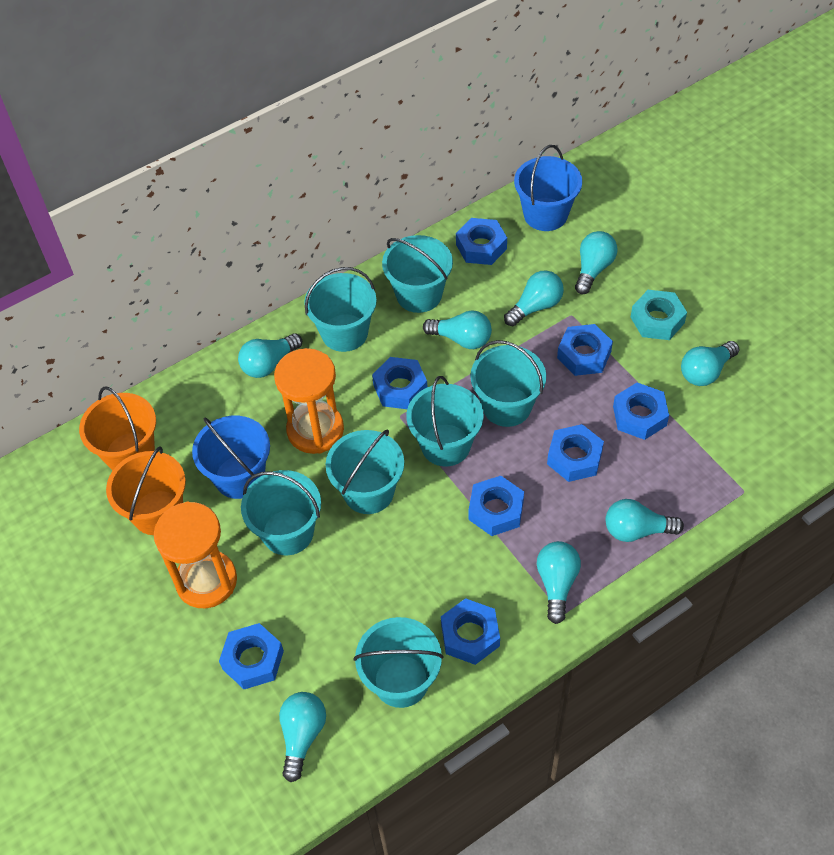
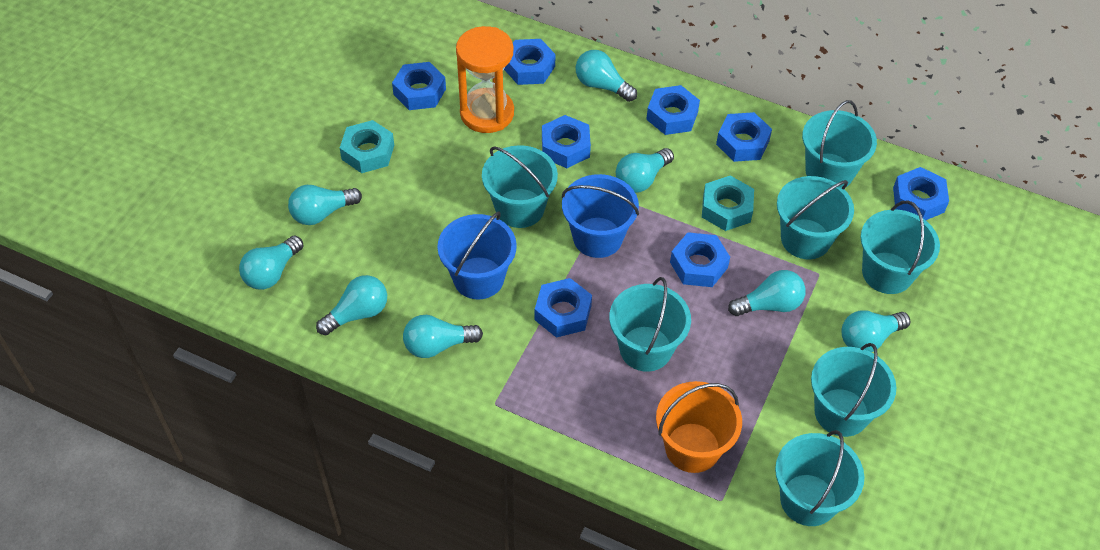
orange bucket: [79,386,156,470] [106,446,186,535] = 2 -> [656,381,742,473] = 1
orange hourglass: [154,502,237,608] [274,348,344,454] = 2 -> [456,26,514,133] = 1
turquoise nut: [631,290,687,340] = 1 -> [340,120,394,173] [702,175,754,231] = 2

